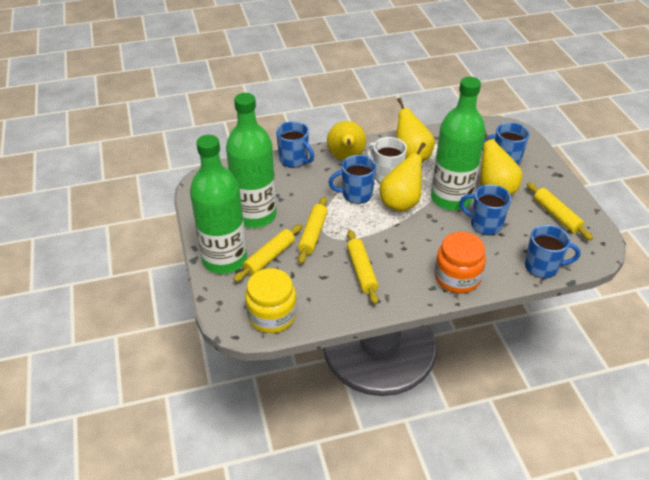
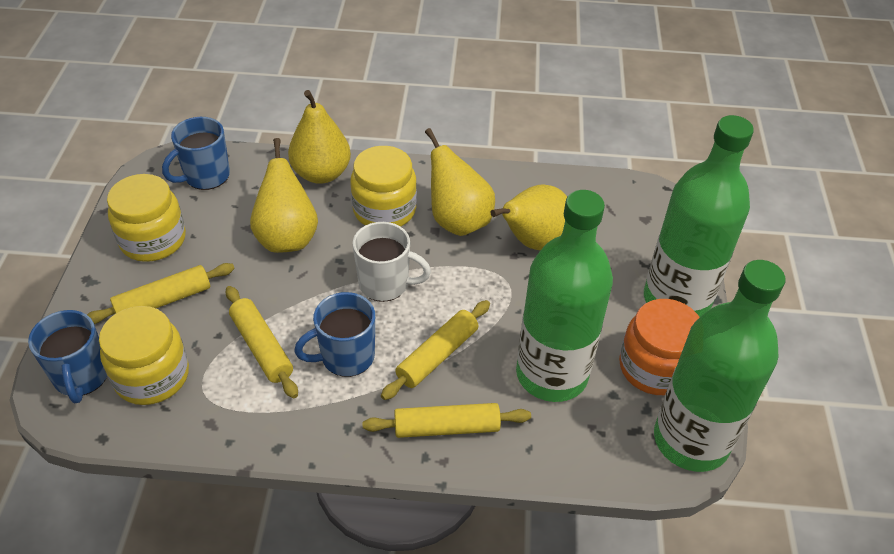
blue mug: [276,121,314,168] [328,155,376,204] [459,184,511,235] [482,122,529,166] [525,225,581,278] = 5 -> [28,310,107,403] [162,117,230,190] [294,292,375,377] = 3
yellow jar: [245,268,297,333] = 1 -> [99,306,189,405] [107,174,186,262] [350,146,417,227] = 3

